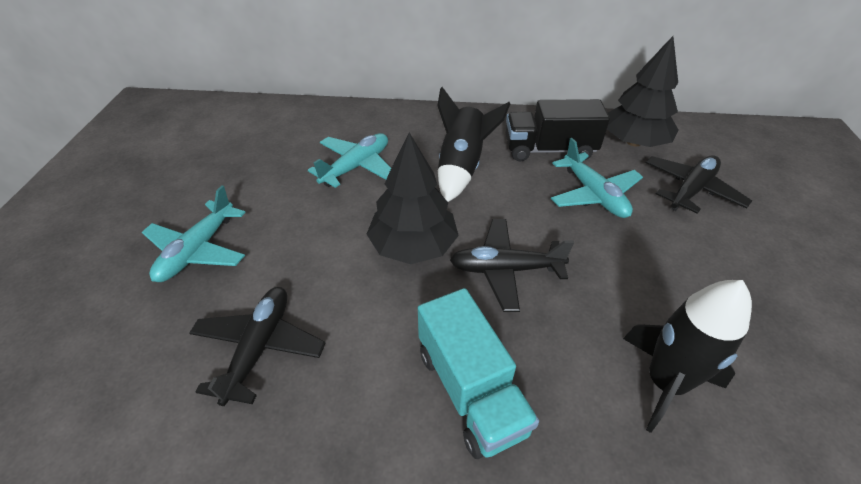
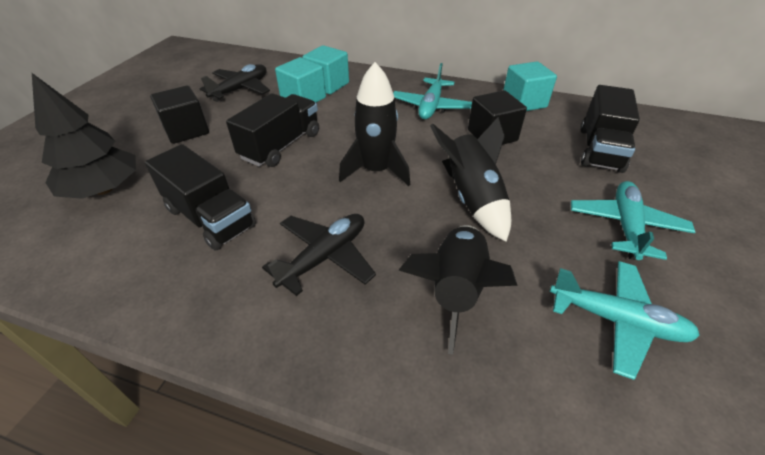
black cube: none = 0 -> [150,86,209,144] [468,90,527,145] = 2
black plane: [189,287,325,406] [450,219,574,312] [646,155,752,214] = 3 -> [199,64,270,102] [262,214,376,296] = 2
black rocket: [437,87,510,202] [623,280,752,433] = 2 -> [339,62,410,186] [398,225,518,355] [430,117,511,242] = 3
black tree: [366,133,459,264] [607,36,678,147] = 2 -> [32,73,136,199] = 1
black truck: [506,99,610,161] = 1 -> [145,144,256,251] [226,93,319,167] [581,85,640,173] = 3
turquoise cube: none = 0 -> [275,57,326,103] [302,45,349,94] [503,61,557,111] = 3
turquoise truck: [418,288,539,459] = 1 -> none = 0

